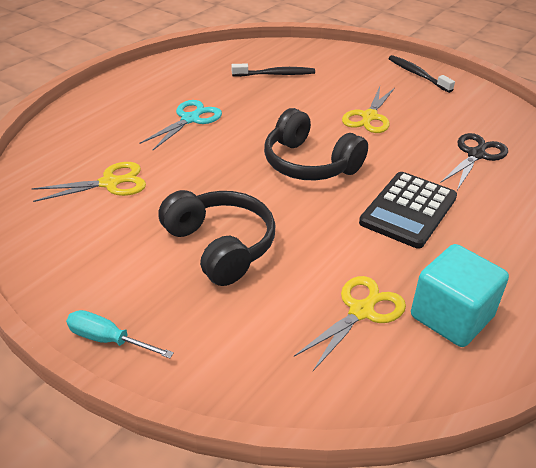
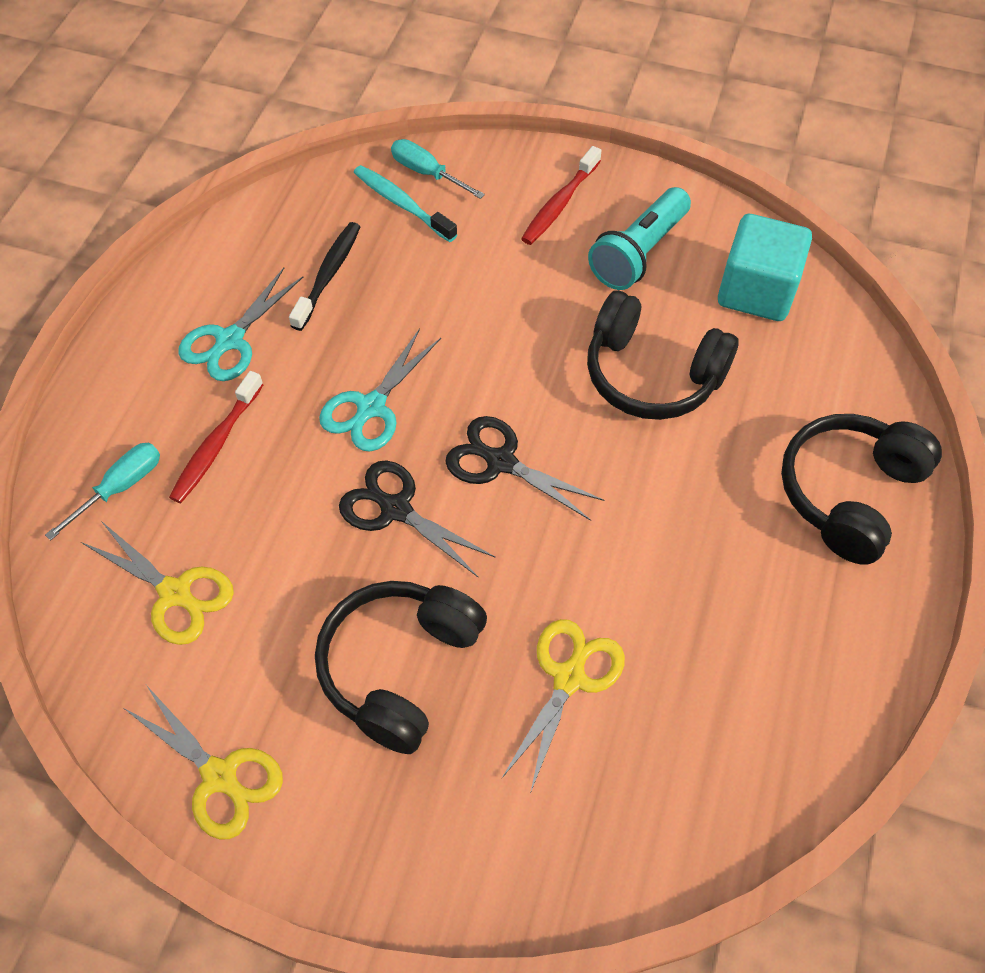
black calculator: [359,172,457,249] = 1 -> none = 0
black headphones: [158,190,275,286] [264,108,368,180] = 2 -> [315,581,487,754] [587,290,739,420] [781,414,942,565] = 3
black scissors: [440,133,508,190] = 1 -> [339,460,496,578] [445,416,604,521] = 2
black toothbrush: [232,63,315,77] [388,55,455,93] = 2 -> [289,222,360,331] = 1
red toothbrush: none = 0 -> [169,371,264,503] [521,146,601,245] = 2
turquoise flashlight: none = 0 -> [588,187,691,290] = 1
turquoise scissors: [139,100,222,150] = 1 -> [179,268,303,381] [319,328,441,452] = 2
turquoise screwdriver: [66,310,174,358] = 1 -> [45,443,160,541] [391,139,485,199] = 2
turquoise toothbrush: none = 0 -> [354,165,458,242] = 1

